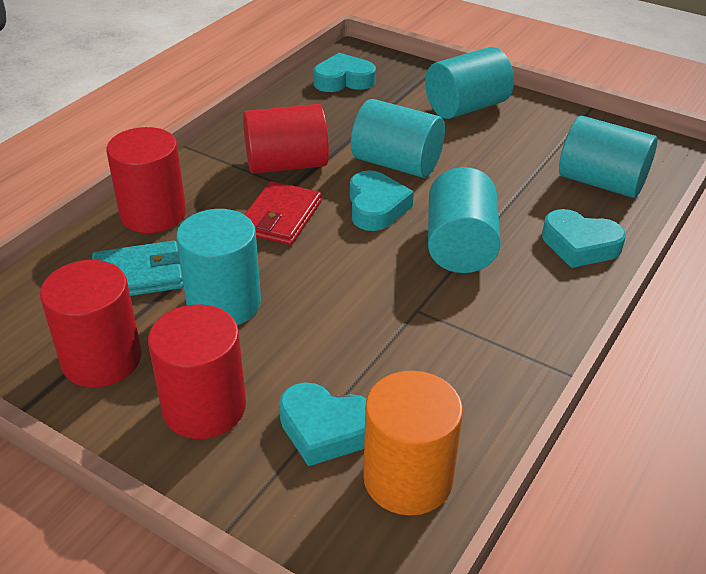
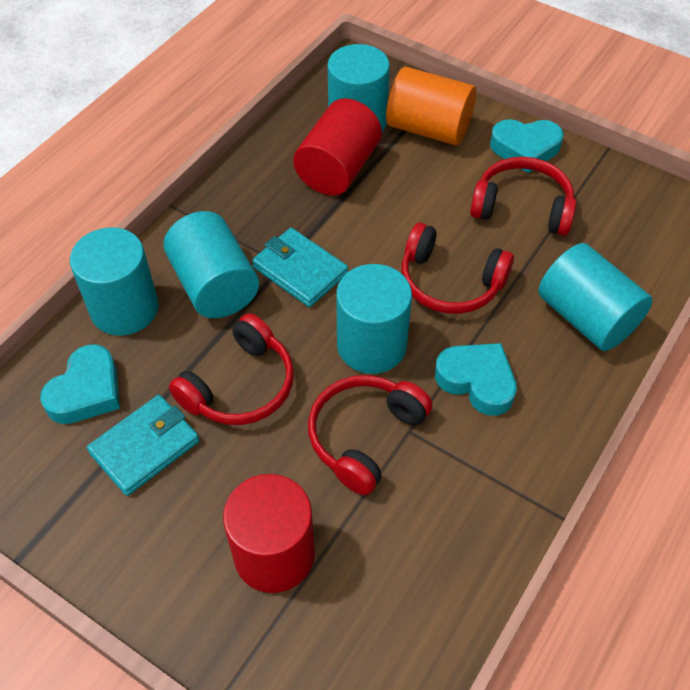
red cylinder: [40,260,142,387] [106,127,186,233] [148,304,246,439] [243,104,329,174] = 4 -> [223,474,315,593] [293,98,382,196] = 2
red headphones: none = 0 -> [169,313,294,425] [308,375,432,495] [401,223,514,314] [470,157,576,236] = 4
red wallet: [244,181,321,245] = 1 -> none = 0
turquoise heart: [279,382,366,466] [313,53,376,92] [350,170,414,231] [542,209,626,268] = 4 -> [40,344,120,424] [435,343,517,416] [490,119,564,173] = 3
turquoise wallet: [92,241,184,296] = 1 -> [87,395,199,496] [252,228,348,307] = 2

